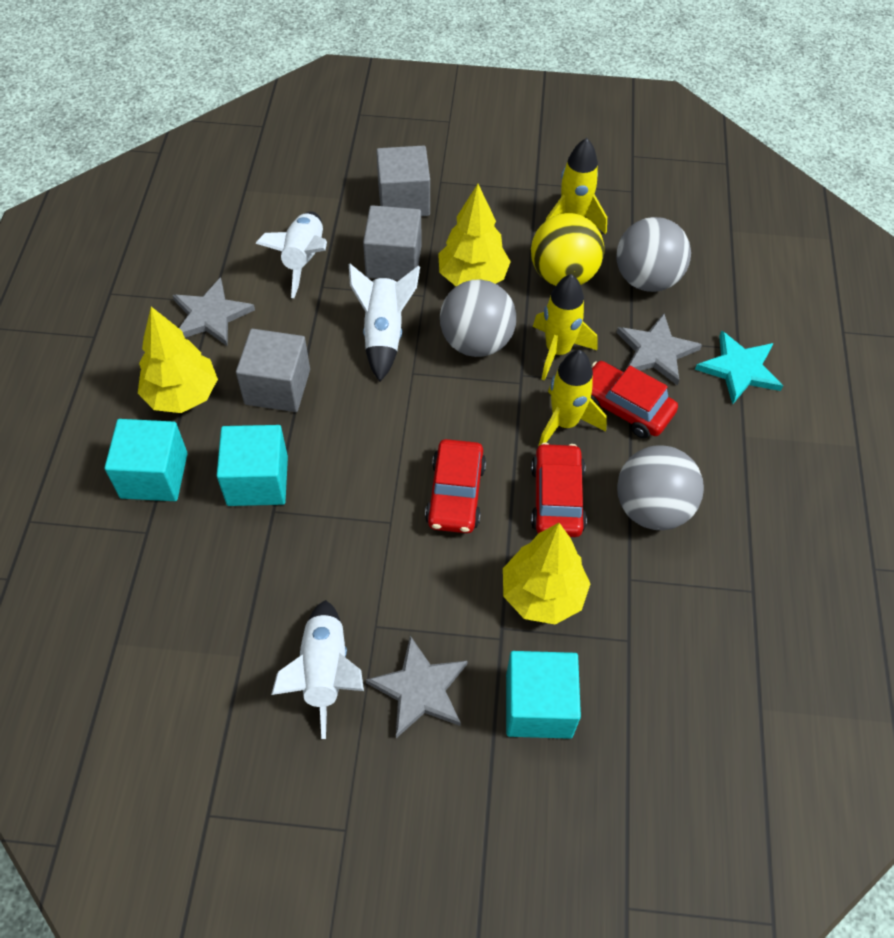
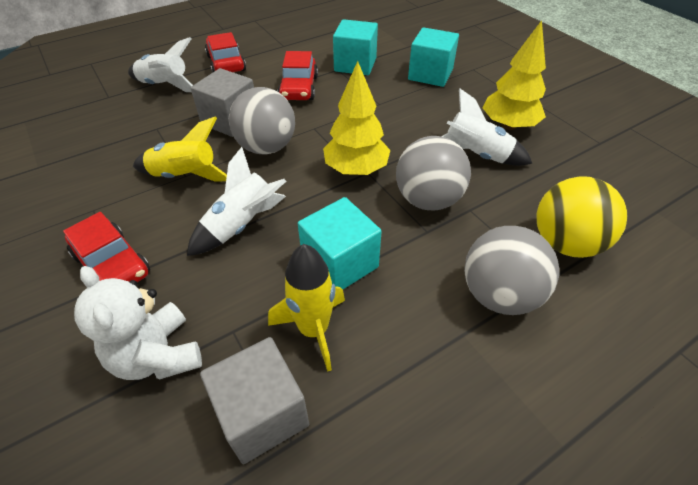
grey cube: [236,329,310,412] [363,205,422,280] [376,146,430,216] = 3 -> [191,68,254,137] [200,337,309,464] = 2
grey star: [173,277,255,347] [366,636,468,738] [617,313,702,386] = 3 -> none = 0
turquoise star: [695,330,783,405] = 1 -> none = 0
white teddy bear: none = 0 -> [74,266,202,380] = 1
yellow rocket: [533,274,598,381] [538,350,607,447] [546,138,607,234] = 3 -> [133,117,227,182] [268,244,345,372] = 2
yellow tree: [138,307,218,413] [438,184,511,286] [503,523,590,625] = 3 -> [323,61,391,175] [482,20,546,130] = 2

